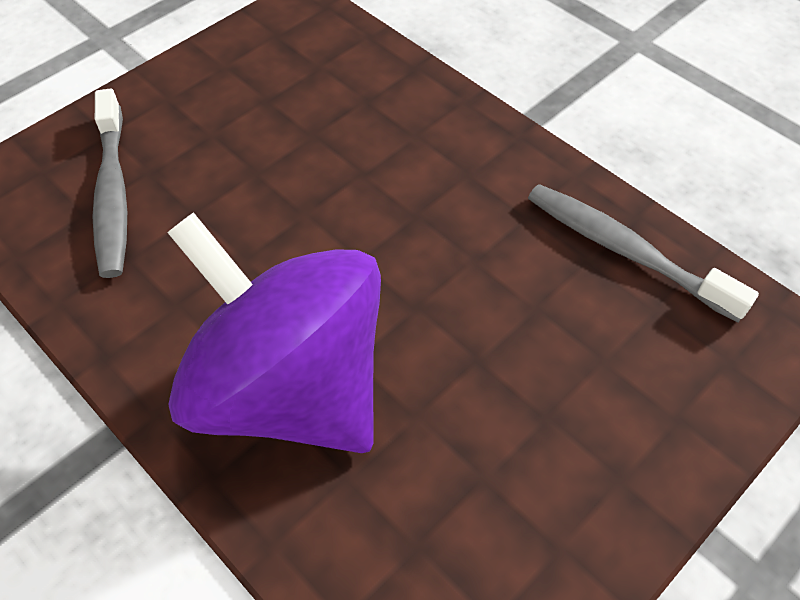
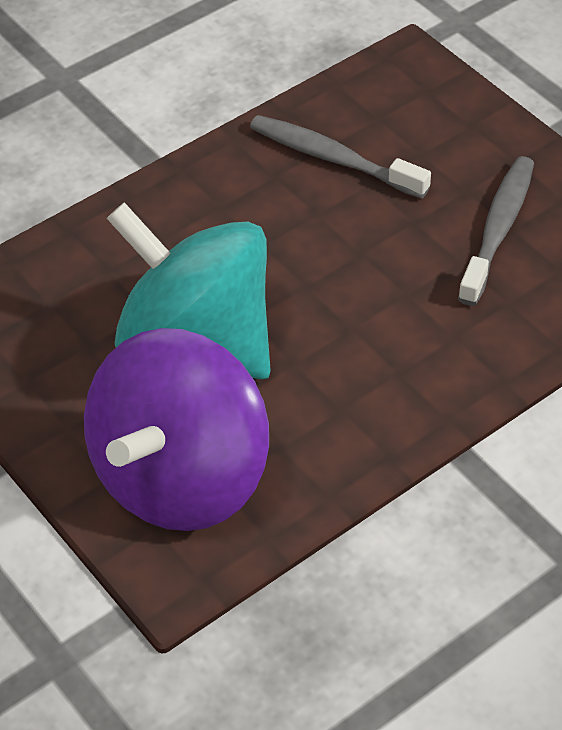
turquoise spinning top: none = 0 -> [107,202,271,379] = 1

